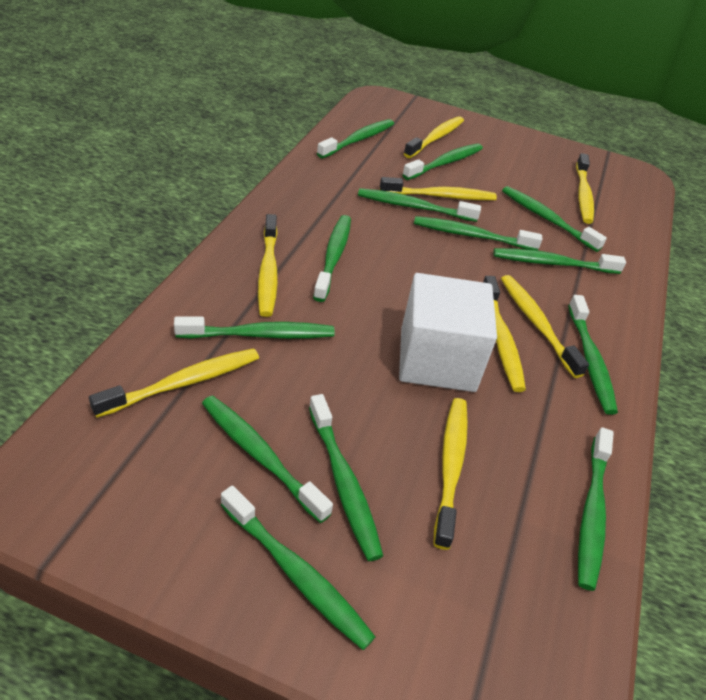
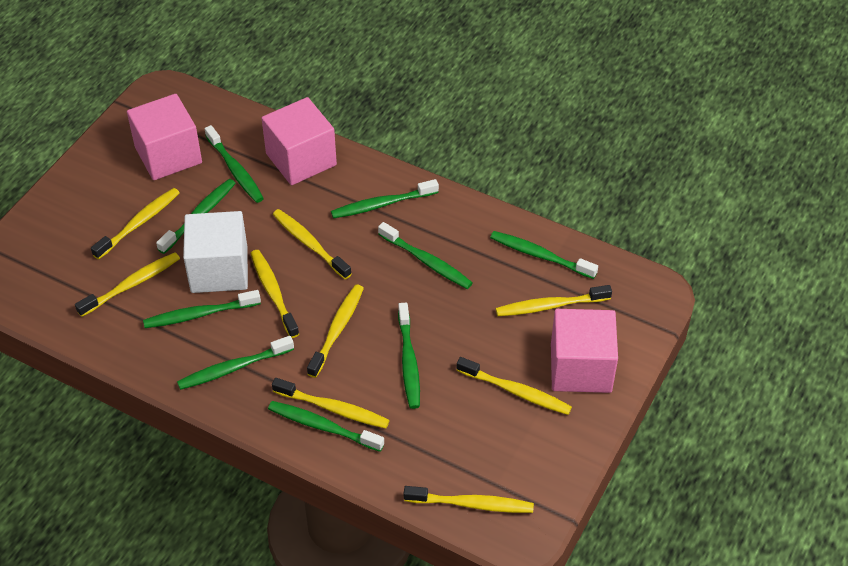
green toothbrush: [174,316,335,339] [202,396,333,523] [221,486,376,650] [309,394,383,561] [313,215,351,302] [317,119,394,158] [358,188,481,222] [402,143,483,180] [414,216,542,251] [493,248,626,274] [502,186,607,252] [568,295,618,415] [578,427,614,591] = 13 -> [143,290,261,328] [156,179,236,254] [177,336,294,390] [205,125,264,203] [268,401,384,452] [331,179,439,219] [378,222,473,289] [398,303,420,409] [490,231,598,279] = 9
pink cube: none = 0 -> [127,94,202,180] [262,97,337,185] [551,309,618,393] = 3
yellow toothbrush: [89,348,259,418] [258,214,278,317] [380,177,497,200] [404,116,464,158] [434,398,468,550] [483,276,526,392] [501,275,589,378] [576,153,594,224] = 8 -> [75,253,180,317] [91,188,180,260] [250,250,299,338] [272,378,390,428] [273,209,351,279] [307,284,364,378] [404,486,534,513] [457,357,572,415] [496,285,612,316] = 9

